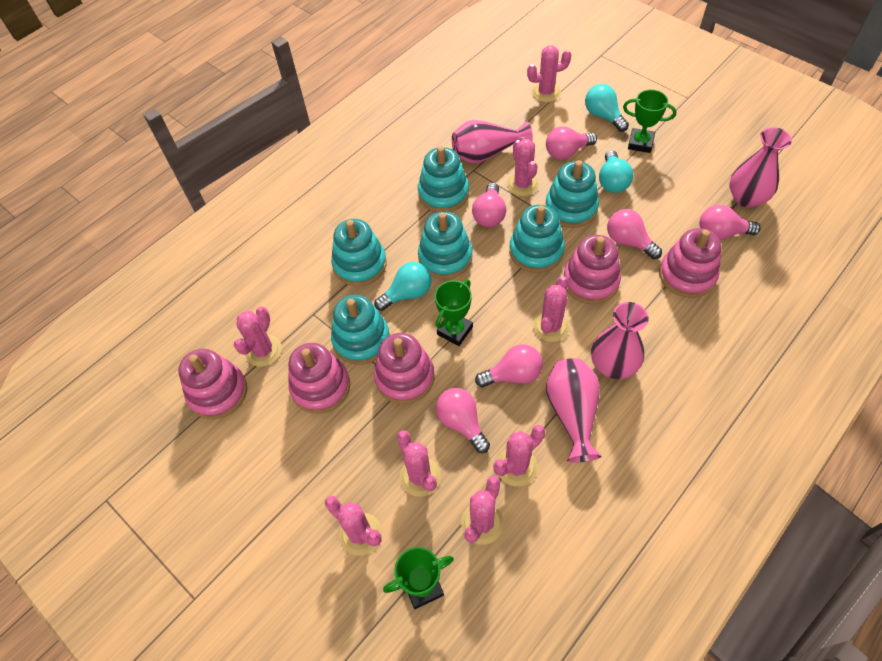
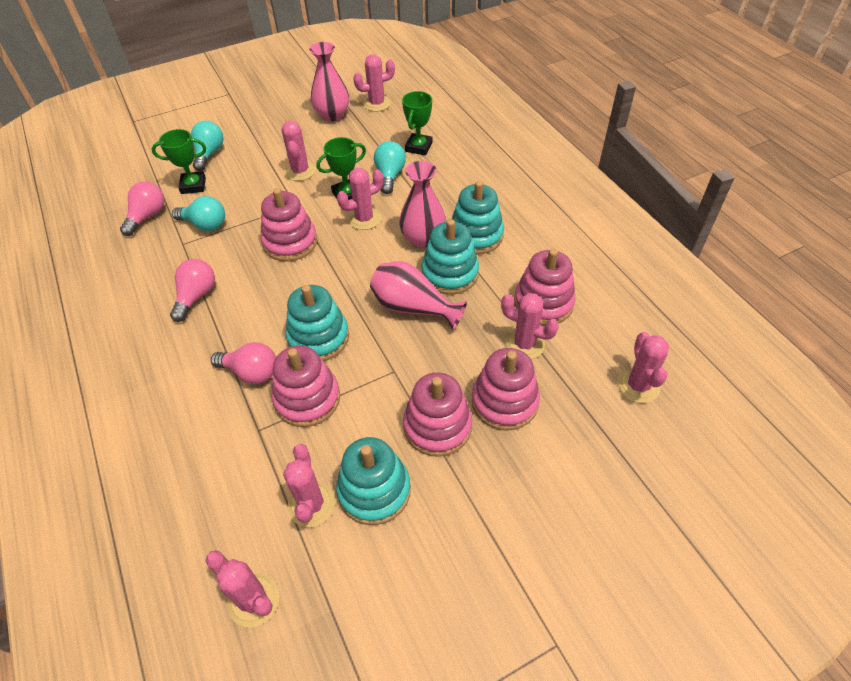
pink cactus: [234,306,282,367] [325,496,382,556] [397,430,441,497] [461,476,504,545] [493,425,545,487] [507,139,539,196] [527,45,572,102] [532,276,570,342] = 8 -> [206,550,279,627] [282,121,316,181] [283,444,335,527] [337,168,383,230] [353,54,395,112] [501,293,559,359] [617,332,669,403] = 7
pink light bulb: [436,388,490,453] [472,183,506,227] [475,344,543,387] [546,126,597,160] [607,209,662,259] [699,205,761,240] = 6 -> [120,182,165,236] [170,259,215,322] [211,342,276,384] = 3
pink vase: [452,120,533,163] [546,358,602,462] [591,302,649,379] [729,127,792,208] = 4 -> [309,42,349,121] [370,261,467,330] [399,161,446,248] = 3
turquoise stacking toy: [331,219,387,286] [331,295,390,365] [418,146,469,212] [418,211,472,279] [509,205,565,273] [545,160,599,228] = 6 -> [286,285,349,361] [336,437,411,525] [422,219,479,295] [452,181,504,254] = 4

